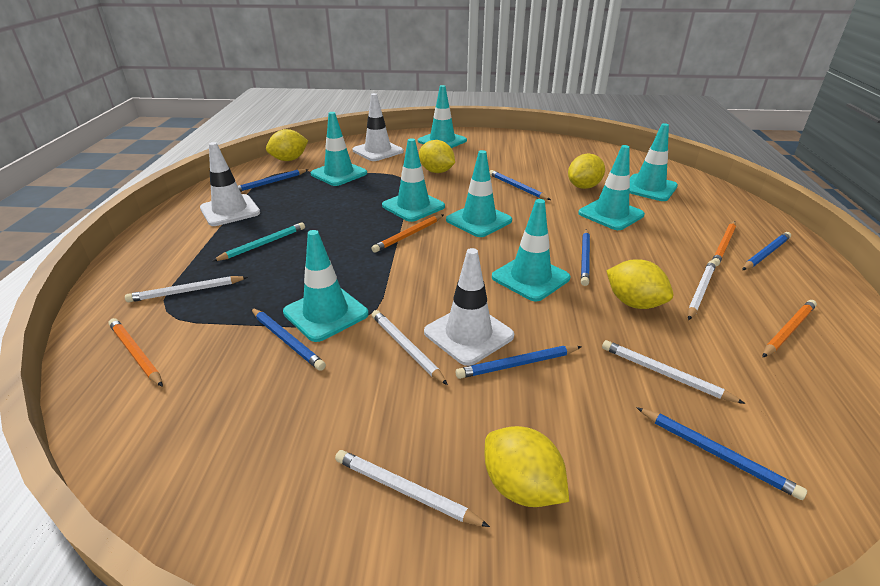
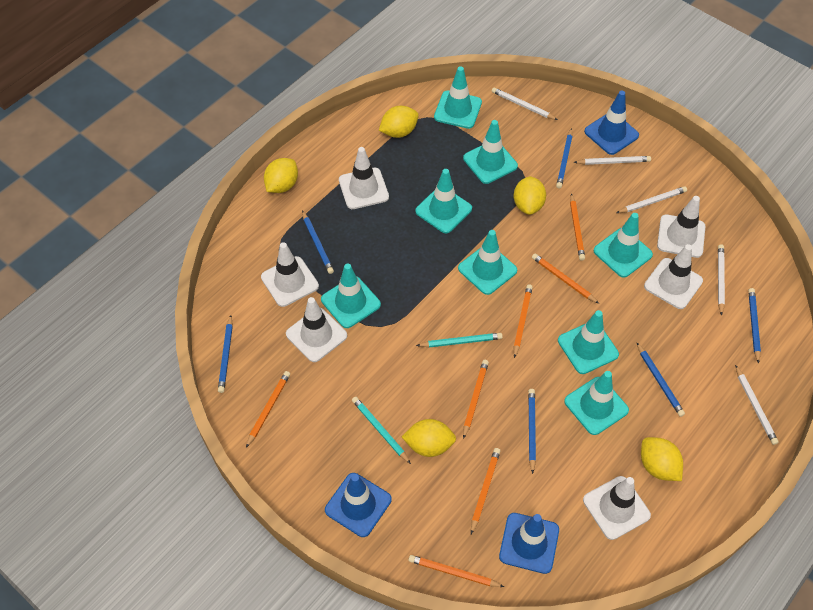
blue pencil: [238,169,309,192] [251,308,326,371] [456,346,582,379] [489,170,551,200] [581,229,590,286] [636,407,807,500] [742,232,791,270] = 7 -> [218,315,233,393] [302,211,334,274] [528,389,536,474] [556,128,572,188] [636,342,685,417] [748,288,761,364] = 6
blue traffic cone: none = 0 -> [325,473,392,537] [499,513,559,574] [584,91,639,155] = 3
orange pencil: [108,318,163,387] [371,215,443,253] [712,221,736,266] [763,300,817,357] = 4 -> [246,371,290,448] [408,555,504,587] [463,360,489,439] [471,448,500,534] [514,284,533,358] [532,253,599,304] [570,193,585,260] = 7
turquoise pencil: [213,222,305,261] = 1 -> [352,397,411,464] [416,333,503,348] = 2
white traffic cone: [200,142,260,226] [353,93,404,161] [424,248,514,366] = 3 -> [261,242,319,307] [286,297,347,362] [339,147,389,209] [583,476,651,540] [644,244,703,309] [657,196,706,258] = 6

